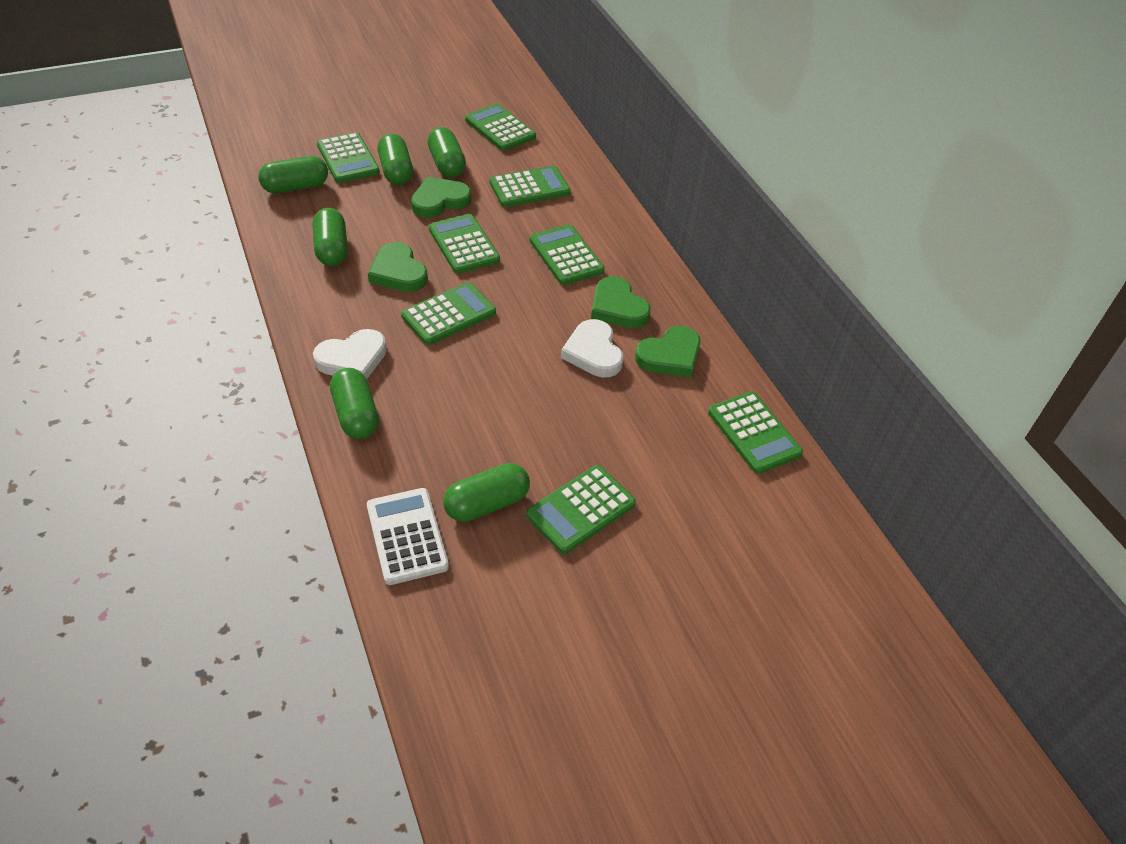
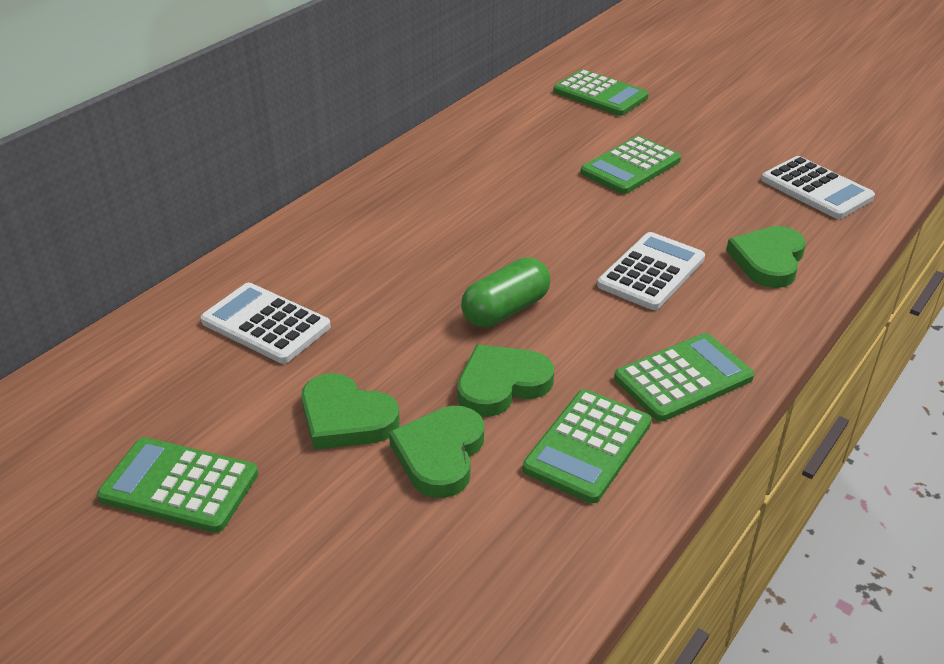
green calculator: [317,132,380,183] [401,282,496,345] [429,214,500,274] [465,104,536,151] [490,166,570,207] [526,465,636,554] [530,224,605,285] [708,391,803,474] = 8 -> [97,437,258,533] [523,389,652,503] [553,69,649,116] [581,136,681,194] [614,333,754,422] = 5
green capsule: [258,156,328,193] [313,208,348,266] [330,368,379,439] [378,134,413,185] [427,127,466,178] [443,463,530,522] = 6 -> [461,257,550,327] = 1
white calculator: [367,488,449,585] = 1 -> [201,283,331,364] [597,232,705,310] [761,156,875,219] = 3
white heart: [313,329,387,380] [561,319,623,377] = 2 -> none = 0

